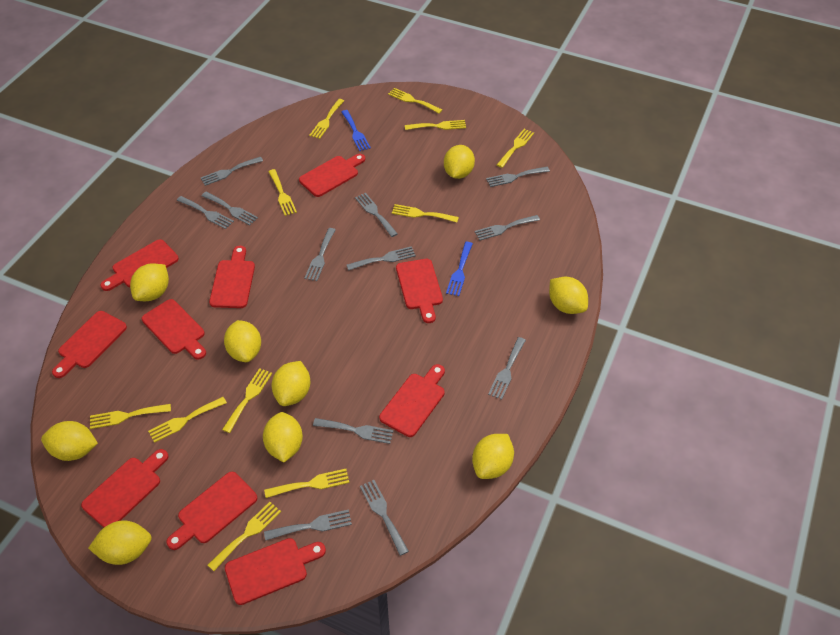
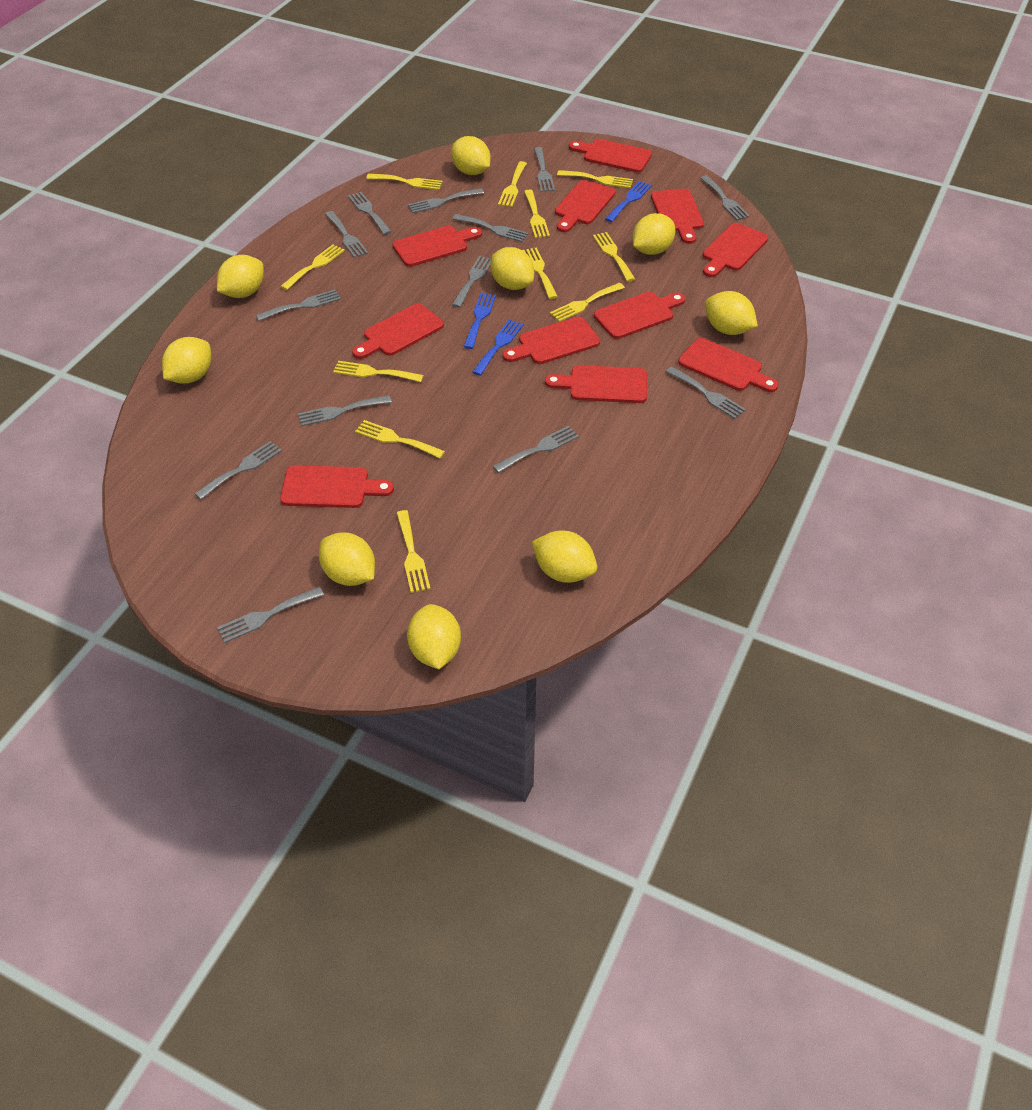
blue fork: [342,110,371,151] [446,242,473,296] = 2 -> [464,293,496,349] [472,319,524,376] [605,181,652,222] = 3
grey fork: [177,196,234,229] [200,157,263,186] [201,192,258,225] [264,509,352,541] [304,228,336,281] [313,418,394,444] [347,246,416,271] [355,193,398,237] [360,480,409,556] [475,215,540,240] [486,167,550,187] [488,337,526,400] = 12 -> [195,441,282,500] [217,587,324,643] [256,289,341,321] [298,395,392,426] [325,211,368,258] [348,192,392,235] [408,188,484,213] [452,256,491,308] [453,214,529,242] [493,426,579,473] [534,147,555,192] [666,367,746,419] [700,175,750,220] = 13
red cutting board: [52,311,127,378] [81,449,169,528] [101,239,179,291] [142,299,206,360] [167,472,257,550] [209,246,255,308] [225,538,326,605] [299,154,365,197] [379,364,445,437] [396,259,443,323] = 10 -> [280,465,394,508] [352,303,444,359] [393,226,482,267] [502,317,600,364] [545,365,647,403] [555,180,615,232] [569,139,652,173] [594,292,685,339] [651,189,704,244] [678,338,779,392] [703,223,768,277] = 11

